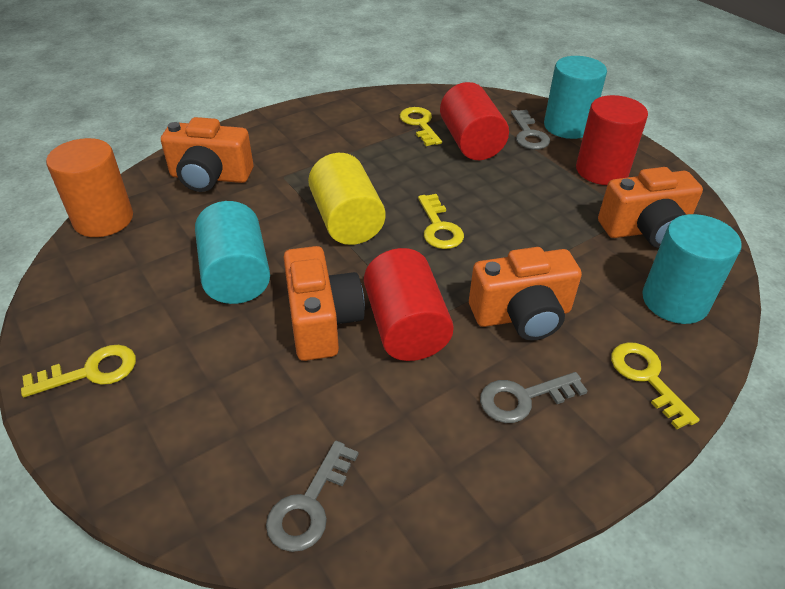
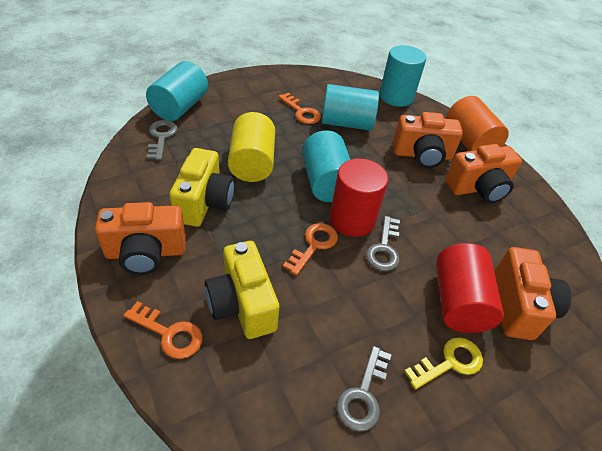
orange key: none = 0 -> [124,301,203,359] [278,93,321,124] [283,223,338,276] = 3
red cylinder: [364,248,454,361] [440,82,509,160] [576,95,648,185] = 3 -> [330,158,389,237] [436,243,504,333] = 2
turquoise cylinder: [195,201,270,304] [544,56,607,139] [642,214,742,324] = 3 -> [146,61,208,121] [302,130,350,202] [322,84,379,130] [379,45,426,107] = 4
yellow camera: none = 0 -> [169,148,235,227] [205,241,279,339] = 2
yellow key: [21,345,136,397] [400,107,442,146] [418,194,464,249] [611,342,700,429] = 4 -> [404,337,483,390] = 1

